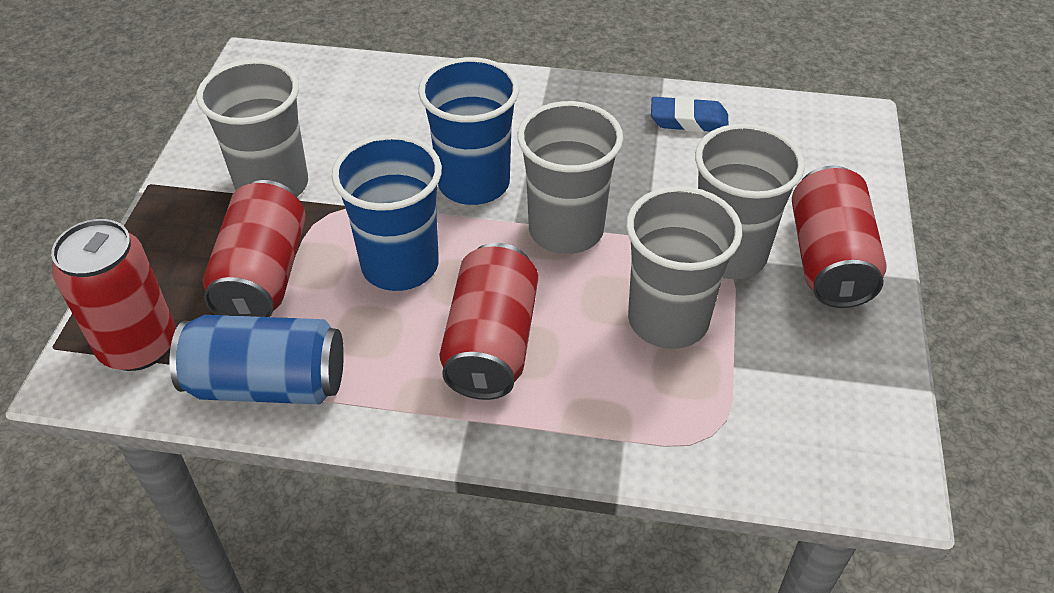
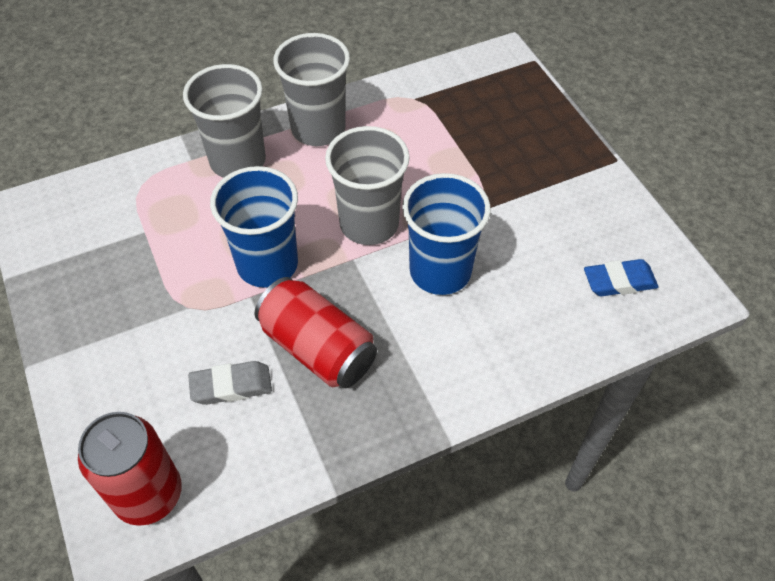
blue can: [169,315,344,405] = 1 -> none = 0
grey cup: [196,59,308,197] [517,101,623,254] [626,186,742,349] [695,124,805,279] = 4 -> [183,64,266,178] [273,33,350,146] [325,126,410,245] = 3
grey eraser: none = 0 -> [188,361,272,405] = 1
red can: [51,219,176,371] [203,180,306,317] [439,243,538,400] [792,165,887,308] = 4 -> [78,412,182,526] [255,277,377,388] = 2

